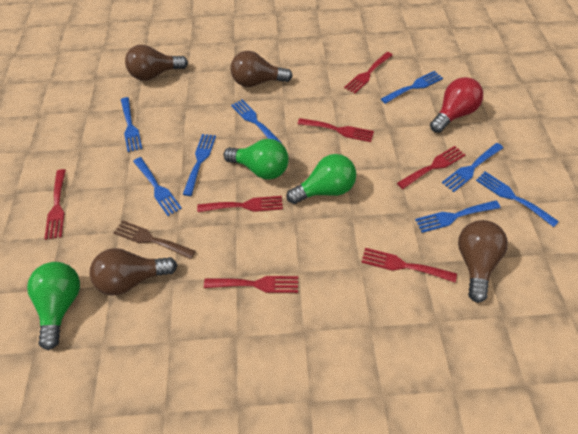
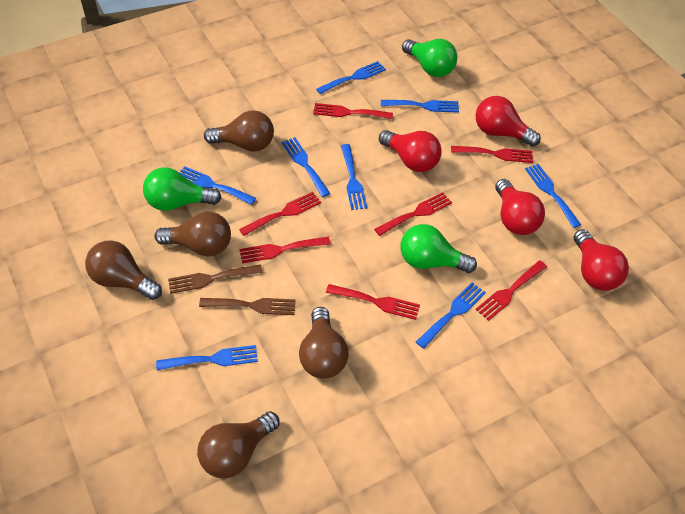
brown fork: [113,220,196,259] = 1 -> [168,264,263,294] [199,298,295,315] = 2
brown light bulb: [90,248,177,296] [125,45,188,81] [231,51,293,87] [458,220,508,303] = 4 -> [85,241,162,300] [155,212,231,257] [197,411,280,478] [204,110,274,152] [299,307,349,379] = 5
red light bulb: [430,77,483,133] = 1 -> [379,130,442,172] [475,96,541,147] [495,179,545,235] [574,229,629,291] = 4

